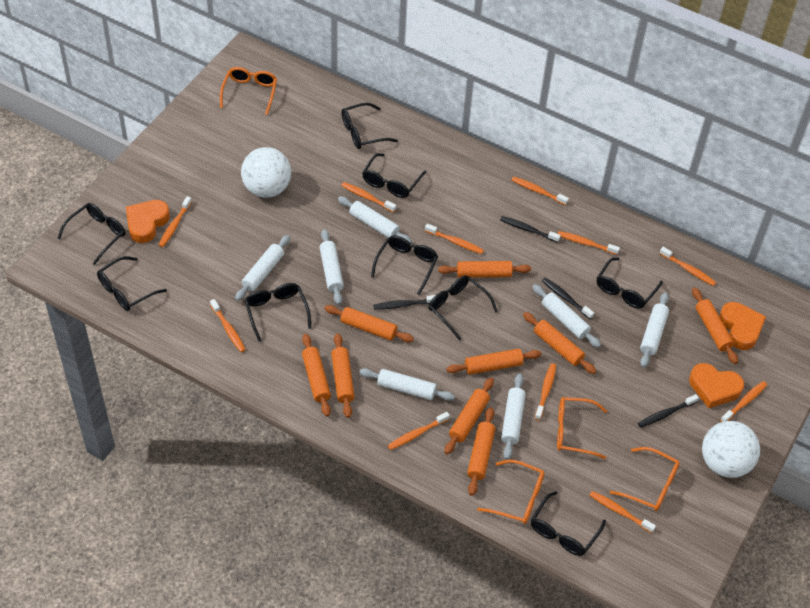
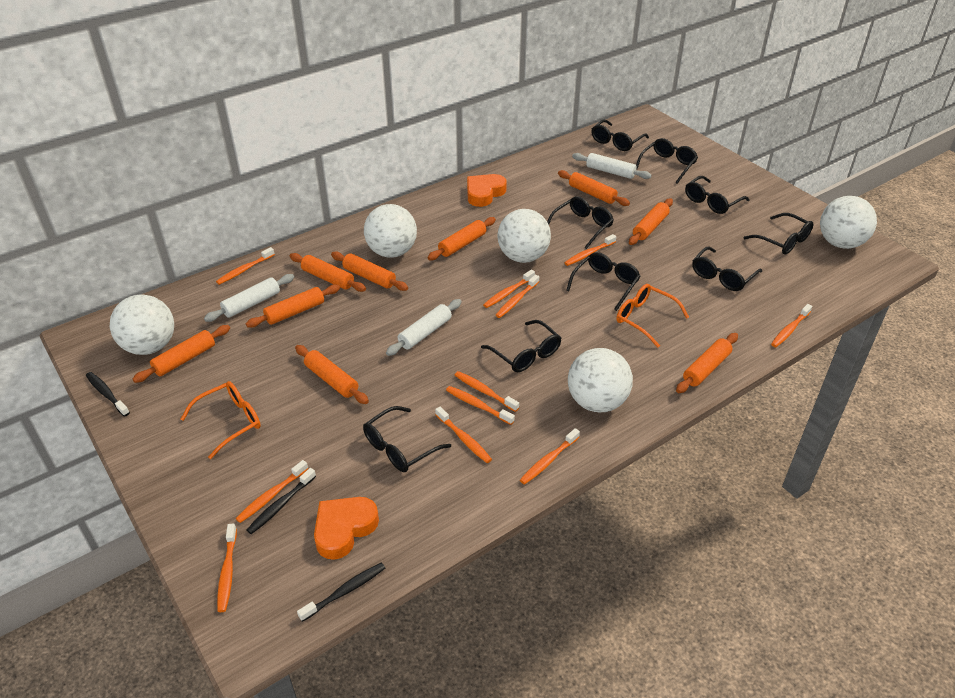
black toothbrush: [373,295,435,310] [500,216,561,243] [542,278,594,319] [638,394,699,428] = 4 -> [86,372,130,417] [247,468,316,534] [297,563,385,622] = 3
orange glasses: [220,67,277,115] [477,460,545,524] [557,397,607,459] [610,447,680,511] = 4 -> [181,381,261,459] [616,284,689,348] = 2
orange heart: [126,200,170,243] [689,363,744,408] [719,302,766,350] = 3 -> [314,497,379,560] [467,174,507,207] = 2
white ball: [241,147,291,198] [702,421,760,478] = 2 -> [110,295,174,355] [364,204,417,258] [497,209,551,263] [568,348,633,412] [820,196,877,249] = 5
white rolling pin: [235,235,290,301] [319,229,344,305] [338,196,412,244] [359,368,455,401] [501,374,526,460] [532,284,601,348] [640,292,669,368] = 7 -> [204,274,294,322] [386,299,462,356] [572,153,652,179] = 3

